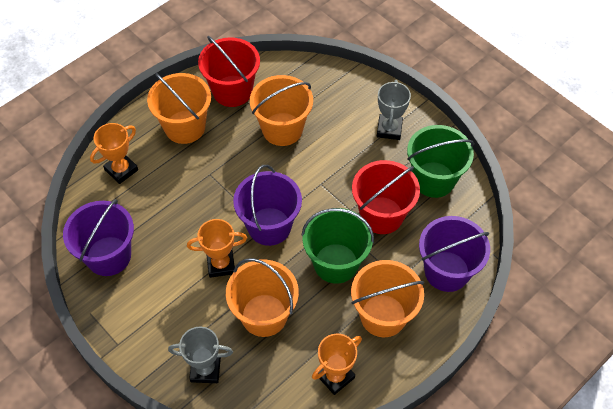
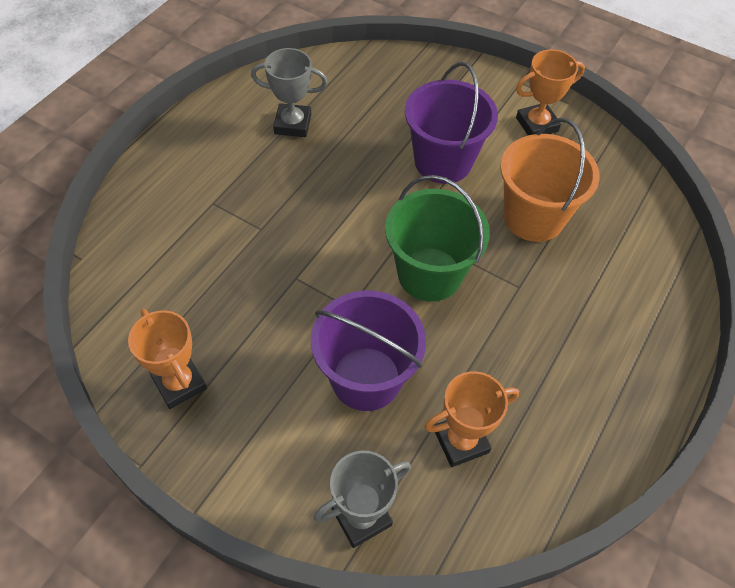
green bucket: [301,208,374,284] [407,125,474,198] = 2 -> [385,175,490,302] = 1
orange bucket: [147,73,211,144] [226,258,299,337] [250,75,313,146] [351,260,424,337] = 4 -> [500,118,600,242] = 1
purple bucket: [63,199,134,276] [233,165,302,246] [419,216,490,292] = 3 -> [311,290,426,411] [405,62,498,184] = 2
red bucket: [198,36,260,107] [352,160,420,234] = 2 -> none = 0

